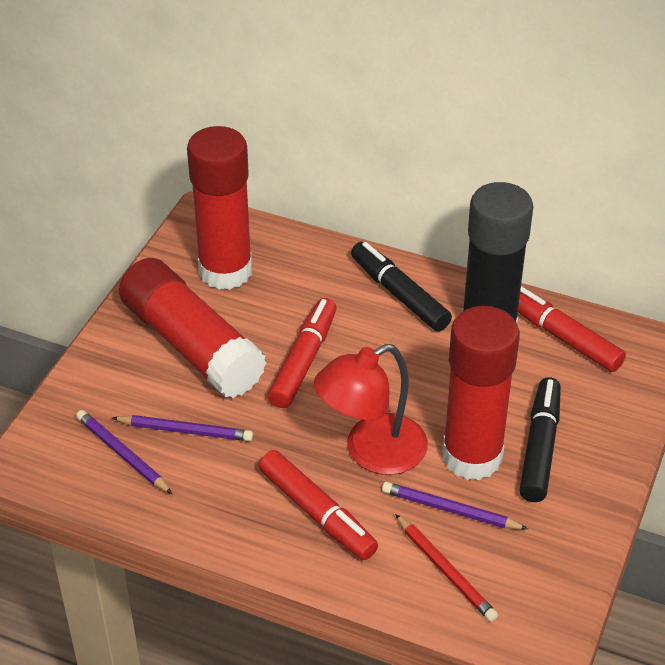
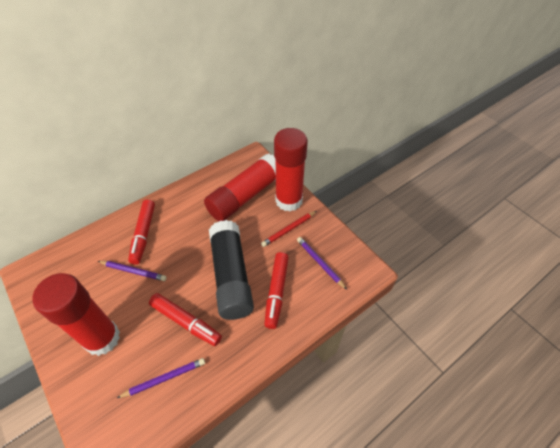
black marker: [351,242,452,331] [520,377,561,502] = 2 -> none = 0
red lamp: [314,344,428,475] = 1 -> none = 0

